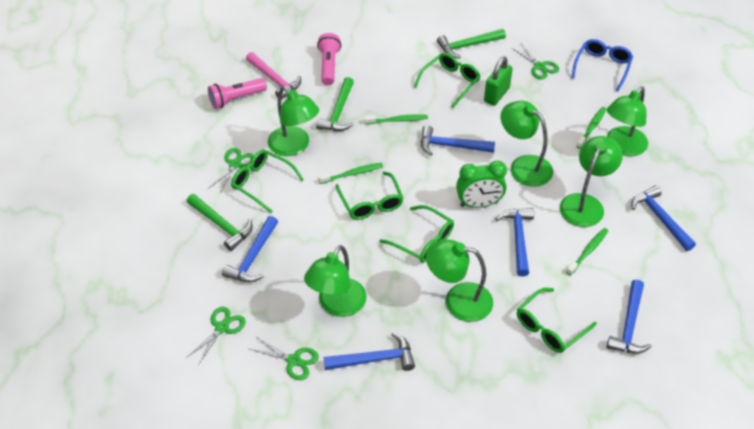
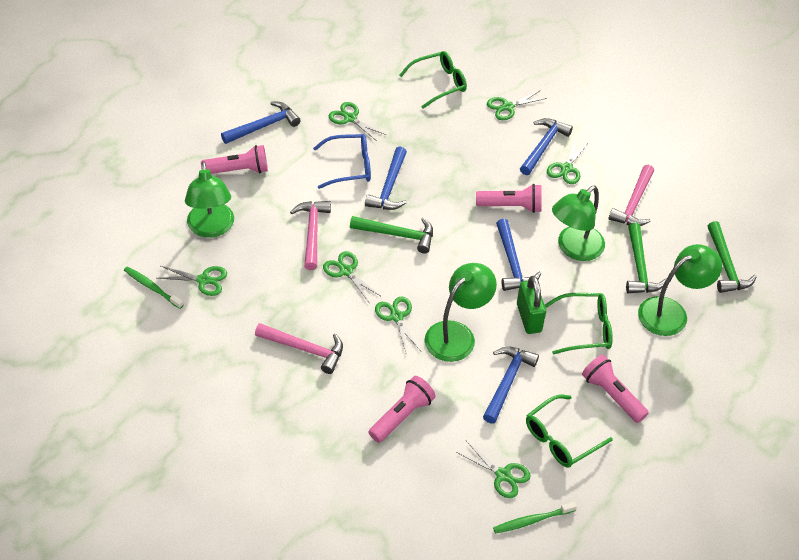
blue hammer: [222,216,278,282] [324,332,415,371] [421,125,495,156] [496,208,534,276] [606,280,652,354] [631,185,696,251] = 6 -> [221,101,301,144] [365,146,407,210] [483,347,539,424] [496,219,541,291] [520,118,573,175] = 5
green clock: [456,161,507,208] = 1 -> none = 0
green glasses: [231,150,304,213] [336,172,403,220] [379,205,454,263] [414,53,481,108] [517,288,597,353] = 5 -> [399,51,467,108] [526,395,613,468] [545,293,613,354] = 3
green lamp: [268,86,319,156] [304,245,367,317] [426,240,493,322] [501,101,553,187] [560,136,623,227] [607,86,648,156] = 6 -> [185,161,234,238] [425,263,497,362] [552,186,605,261] [638,244,722,336] = 4
green scissors: [186,307,246,365] [208,148,254,194] [250,337,319,380] [512,43,559,79] = 4 -> [158,266,227,296] [323,251,381,304] [329,102,386,141] [375,297,421,352] [456,441,531,498] [487,90,547,120] [547,139,589,184] = 7
green toothbrush: [318,162,383,184] [364,114,428,124] [566,228,608,276] [576,107,606,149] = 4 -> [124,266,183,309] [493,502,577,534] = 2
pink flashlight: [208,78,267,109] [317,33,341,85] = 2 -> [201,145,268,174] [369,376,436,443] [476,184,542,213] [582,355,649,423] = 4
pink hammer: [246,52,301,100] = 1 -> [255,323,343,374] [290,201,331,270] [608,165,654,226] = 3

